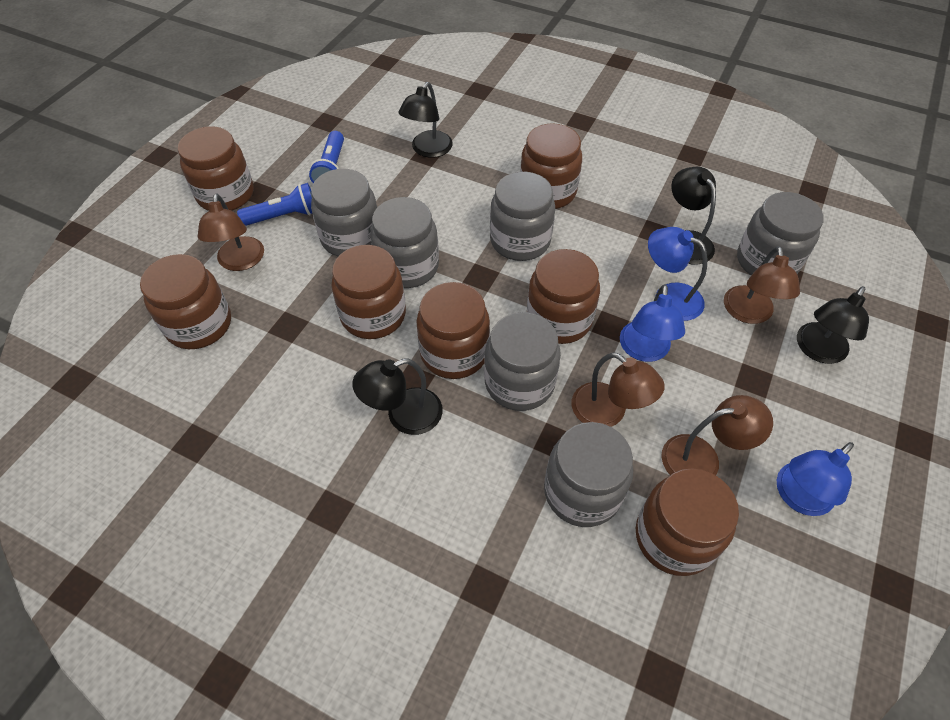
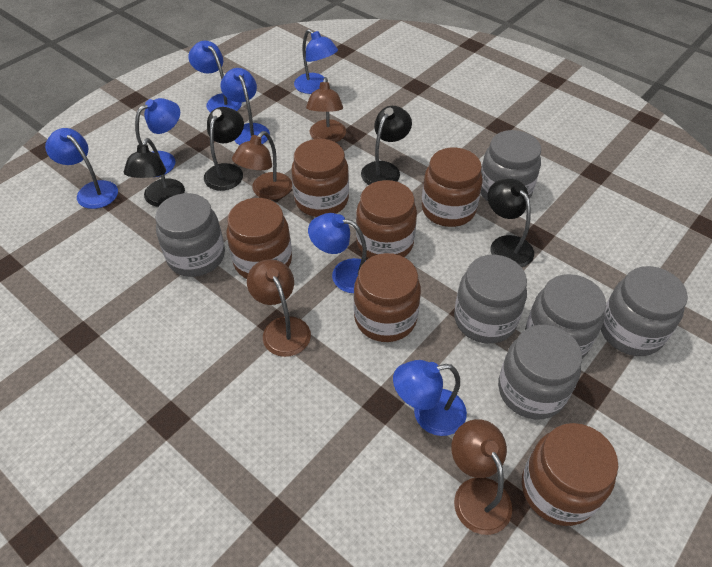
blue flashlight: [237,183,312,226] [309,131,344,183] = 2 -> none = 0
blue lamp: [620,284,685,362] [648,227,707,321] [777,442,854,516] = 3 -> [45,128,118,209] [135,98,180,177] [188,41,242,113] [221,68,270,145] [294,29,338,94] [308,213,367,293] [393,360,467,436] = 7
brown jar: [140,254,231,349] [178,126,254,211] [331,245,406,339] [416,282,490,379] [520,123,582,209] [527,249,600,344] [636,468,739,576] = 7 -> [226,198,292,279] [291,139,349,217] [354,253,421,342] [356,180,417,258] [422,148,483,227] [522,423,618,526] = 6

